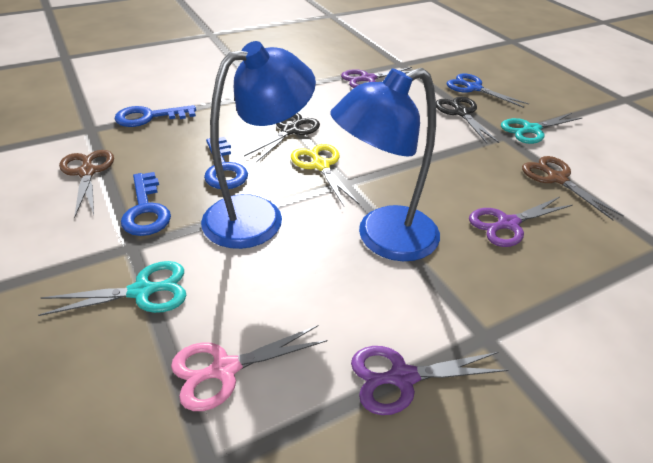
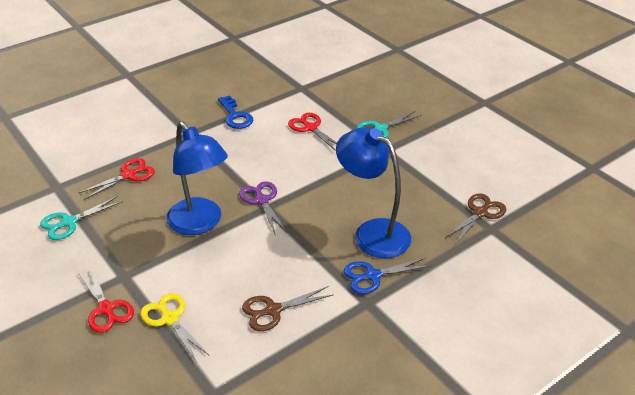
black scissors: [244,113,320,162] [436,96,499,144] = 2 -> none = 0
blue key: [115,105,196,127] [121,172,171,236] [204,137,248,189] = 3 -> [218,95,253,129] = 1
pink scissors: [171,325,327,411] = 1 -> none = 0
purple scissors: [341,67,412,88] [351,346,508,415] [469,197,572,247] = 3 -> [239,182,287,234] = 1
red scissors: none = 0 -> [78,268,134,333] [79,158,155,200] [288,113,337,151] = 3

